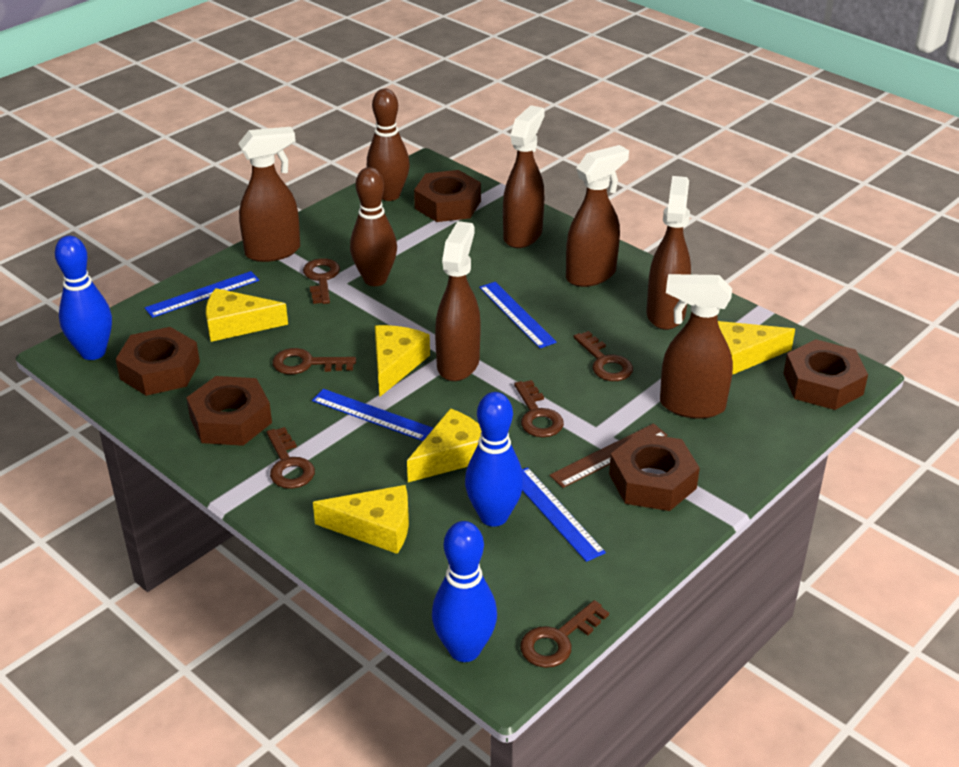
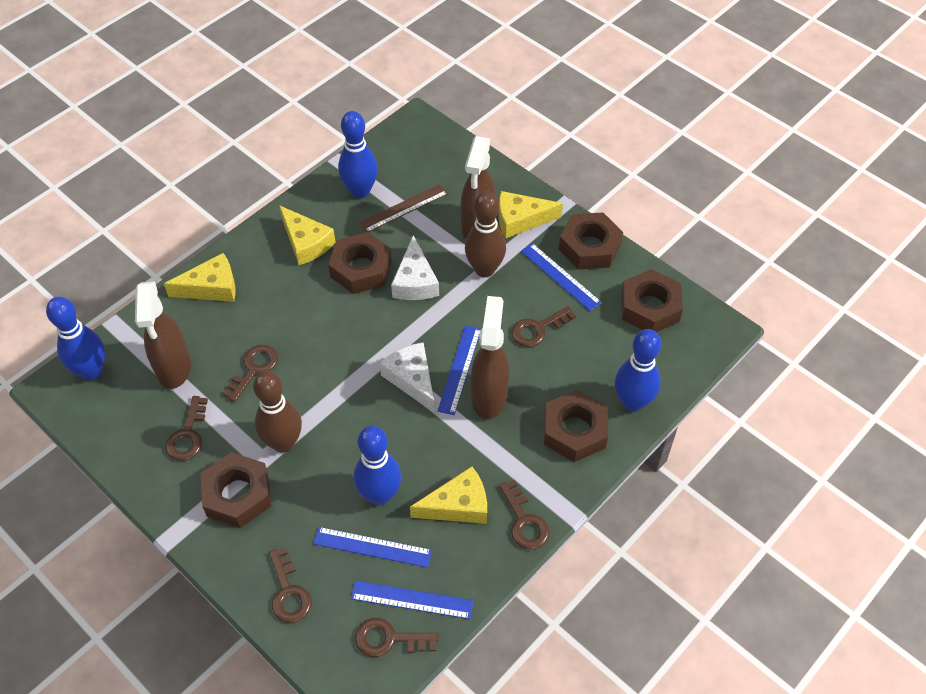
blue bowling pin: [55,236,112,360] [432,521,497,662] [465,392,524,527] = 3 -> [46,297,105,381] [338,111,378,198] [354,426,402,505] [615,329,661,412] = 4
brown spray bottle: [238,127,300,262] [435,221,481,381] [503,105,545,248] [566,145,629,287] [646,176,691,330] [660,274,733,419] = 6 -> [135,281,191,389] [460,136,496,239] [471,296,509,419] = 3
white cheese: none = 0 -> [380,342,435,413] [391,235,439,300] = 2
yellow cheese: [206,288,288,342] [313,485,409,554] [375,325,430,397] [407,408,481,482] [718,321,795,375] = 5 -> [164,253,235,302] [279,205,336,265] [410,466,487,524] [498,191,563,239] = 4

